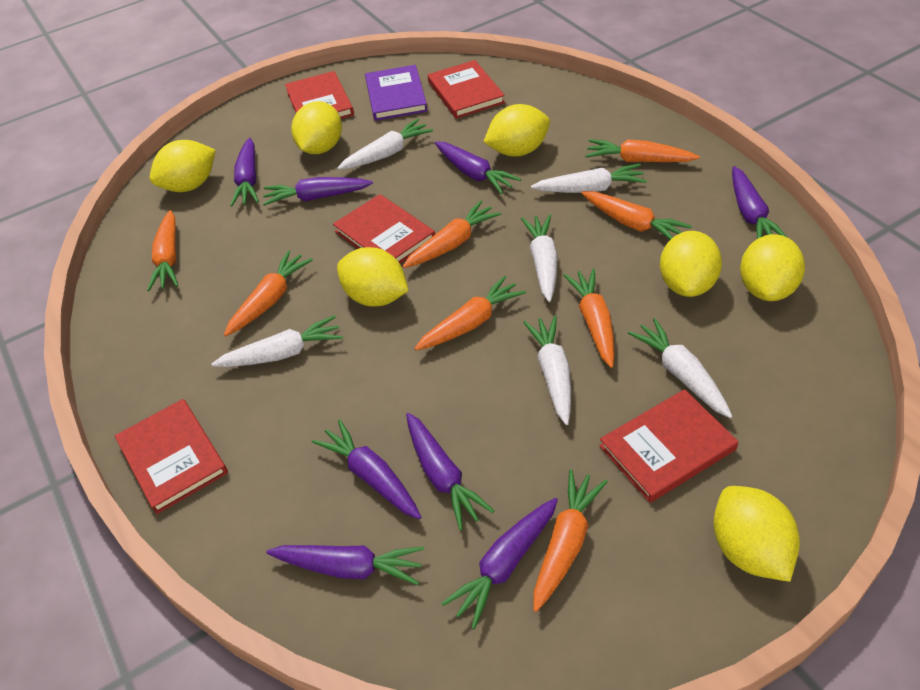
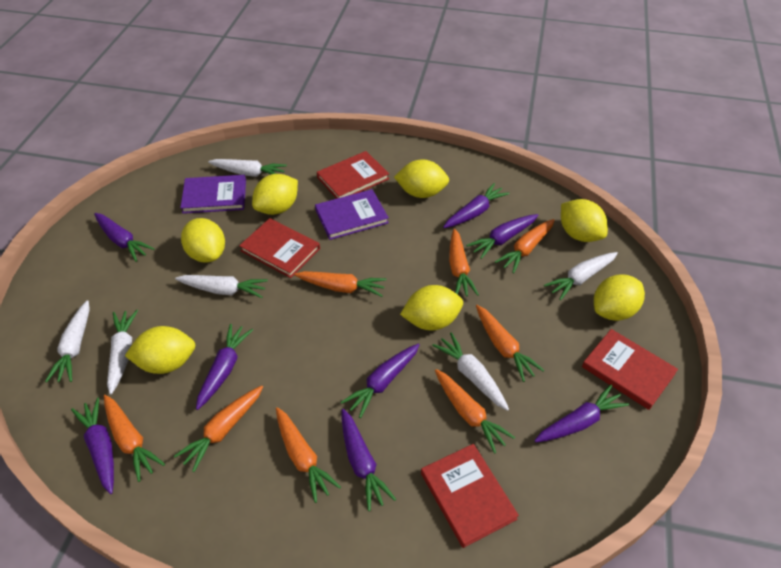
purple book: [365,65,428,121] = 1 -> [180,175,246,214] [315,189,389,240] = 2
red book: [115,399,228,514] [285,71,354,119] [333,194,435,263] [428,60,505,119] [600,389,738,503] = 5 -> [239,218,320,278] [317,151,389,199] [421,444,519,548] [582,329,678,410] = 4

